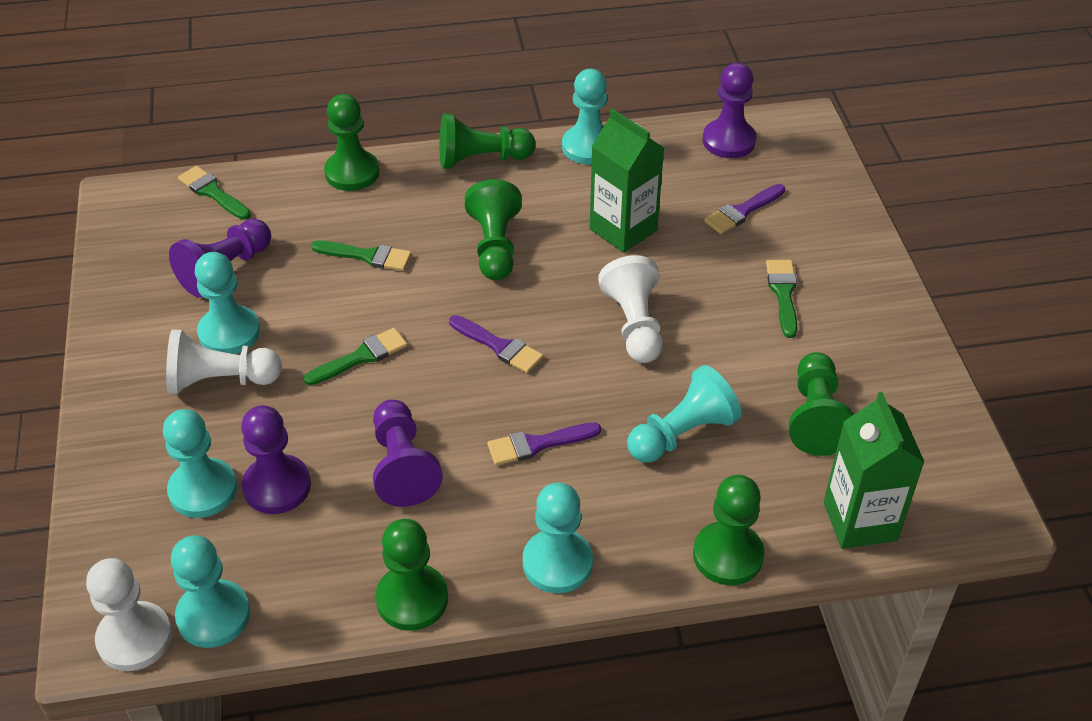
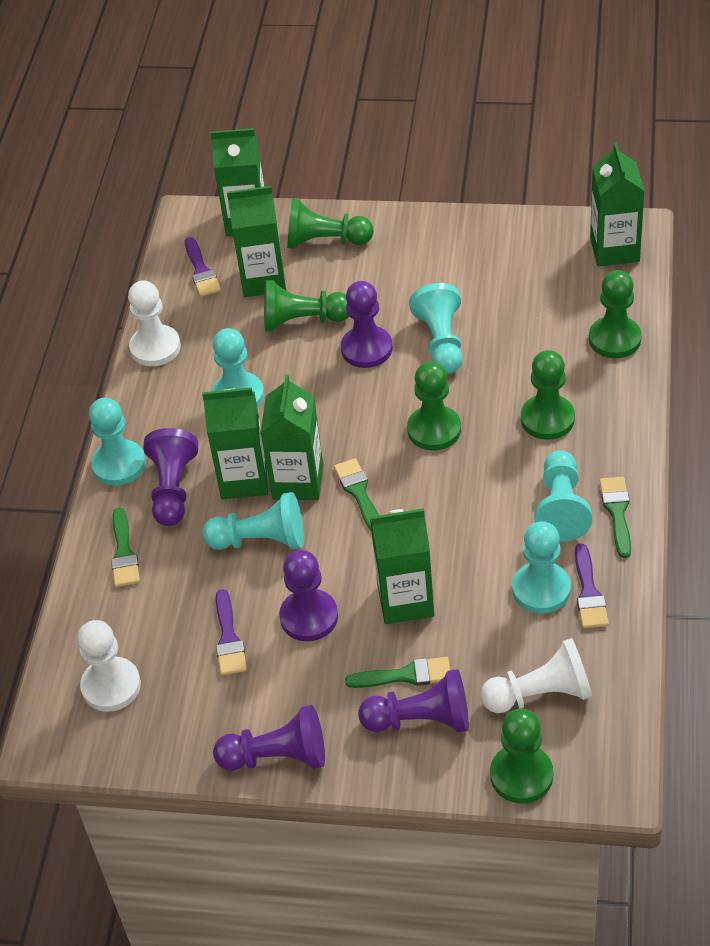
green carton: [590,109,664,253] [824,392,924,549] = 2 -> [202,387,268,499] [211,128,264,236] [227,186,286,297] [260,375,323,500] [370,508,434,624] [590,143,645,266] = 6
purple pawn: [169,219,271,298] [241,405,311,514] [373,400,443,507] [703,63,757,158] = 4 -> [143,428,198,526] [213,705,325,771] [279,550,338,641] [341,281,392,368] [358,669,469,732] = 5

